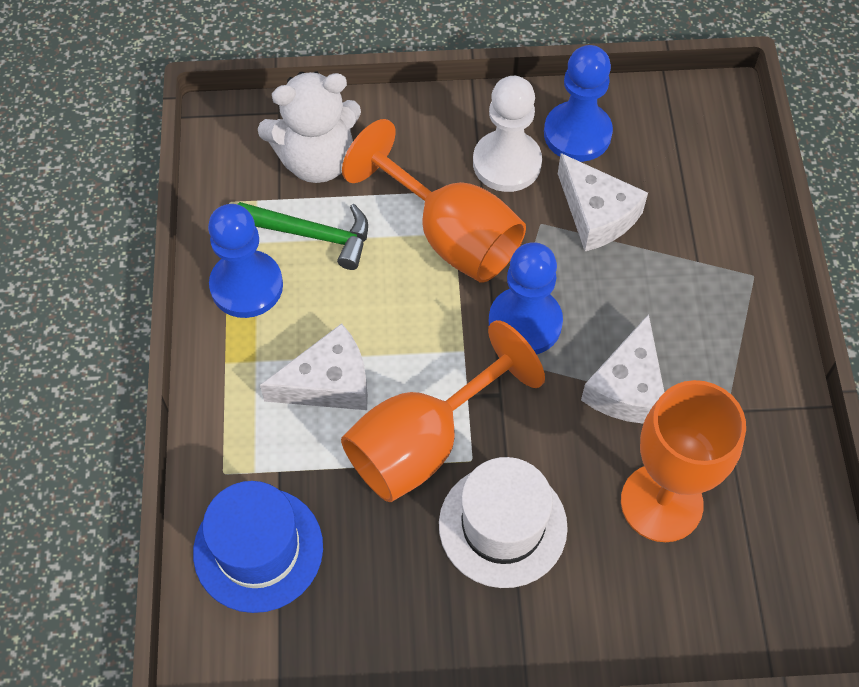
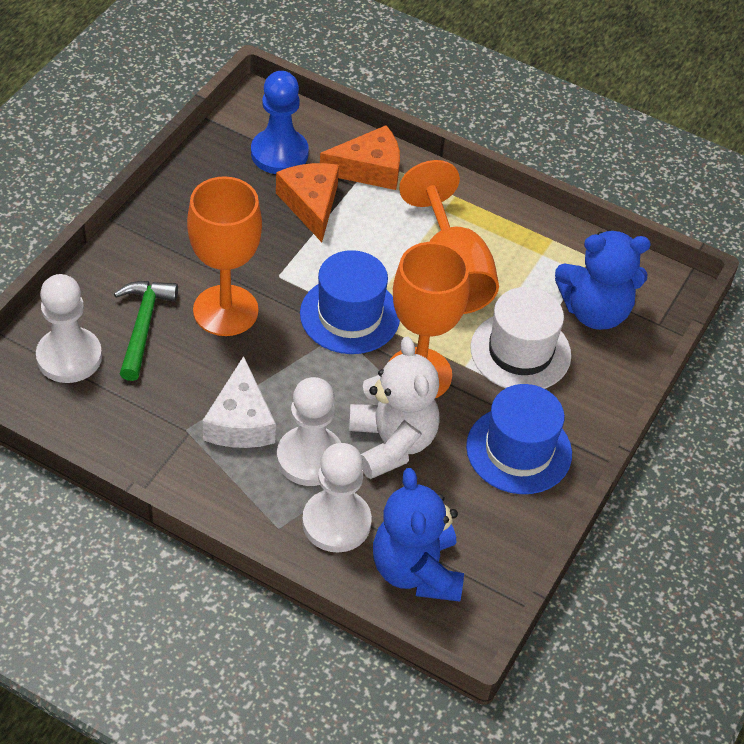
blue hat: [193,481,323,613] = 1 -> [300,250,400,354] [466,384,572,494] = 2
blue pawn: [208,204,283,318] [489,242,563,354] [544,45,613,162] = 3 -> [251,71,309,174] = 1
blue teddy bear: none = 0 -> [373,468,464,602] [555,230,651,330] = 2
orange cheese: none = 0 -> [276,163,339,242] [320,125,400,190] = 2
white cheese: [260,323,368,410] [558,153,648,251] [581,314,664,424] = 3 -> [202,356,276,448] = 1
white pawn: [473,76,542,192] = 1 -> [36,274,102,383] [277,377,341,486] [302,443,372,553] = 3

